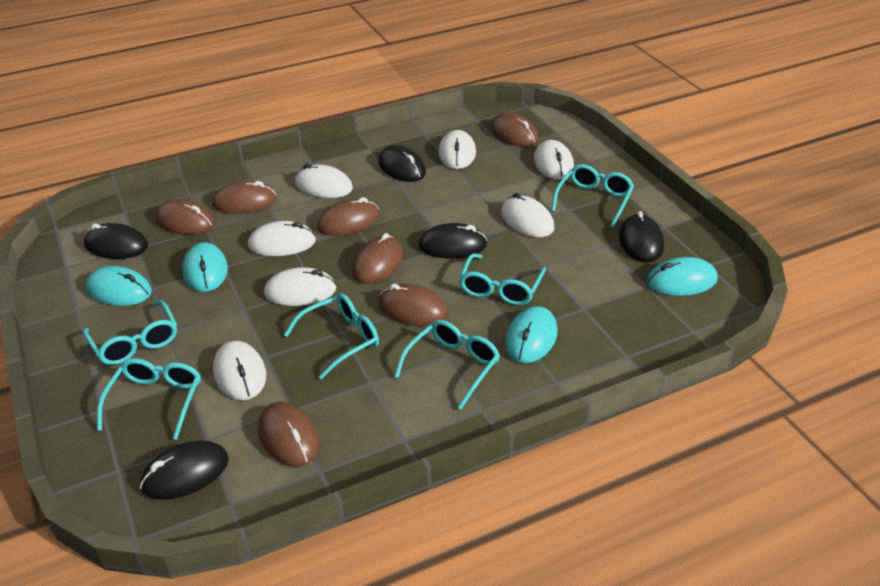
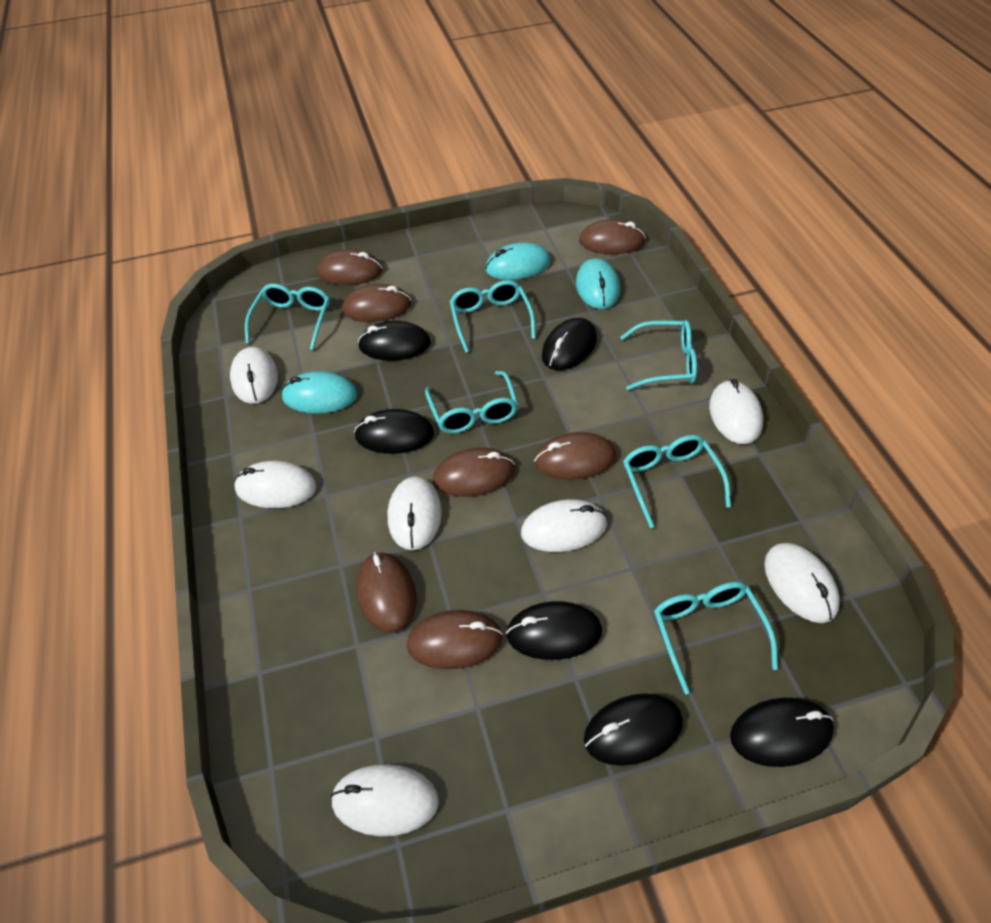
black mouse: [84,223,148,259] [140,441,229,500] [378,145,426,182] [419,223,487,259] [619,211,664,262] = 5 -> [354,409,434,454] [358,321,431,361] [506,601,602,660] [542,318,597,370] [584,694,683,766] [730,698,834,767] = 6
turquoise mouse: [86,266,152,306] [182,242,228,292] [505,306,558,363] [647,257,718,296] = 4 -> [281,371,357,414] [485,242,551,280] [576,258,621,309] = 3

